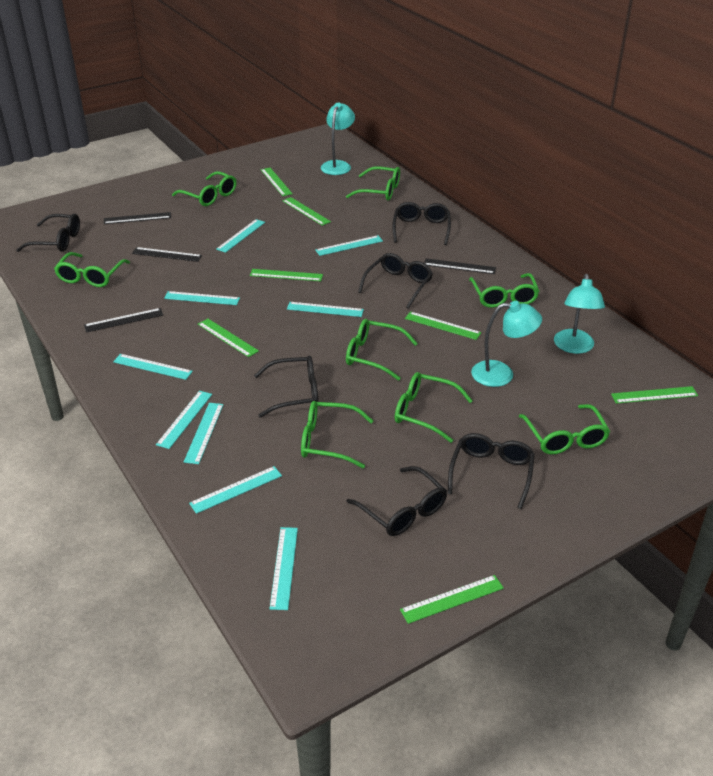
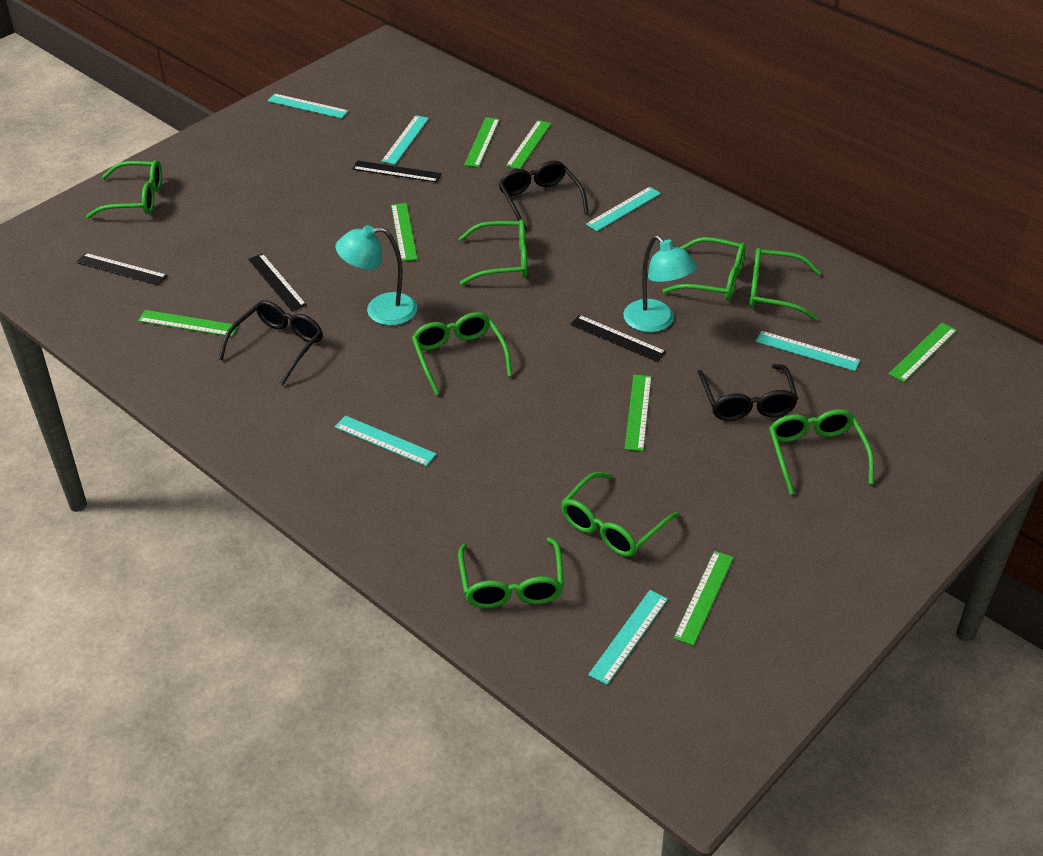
black glasses: [16,214,80,252] [254,356,318,418] [346,466,447,536] [358,253,433,309] [392,202,451,245] [448,433,535,509] = 6 -> [218,300,323,386] [498,160,589,230] [698,364,798,421] = 3
turquoise lamp: [321,103,355,175] [471,301,542,387] [554,274,605,354] = 3 -> [335,225,417,326] [624,235,697,332] = 2
turquoise ruler: [113,354,193,380] [156,391,212,449] [164,291,240,305] [184,403,223,464] [189,466,282,514] [216,219,265,253] [269,527,298,610] [287,302,364,317] [315,235,383,256] = 9 -> [267,93,348,118] [335,415,436,466] [382,115,429,164] [586,187,661,231] [588,590,668,685] [756,331,860,371] = 6

